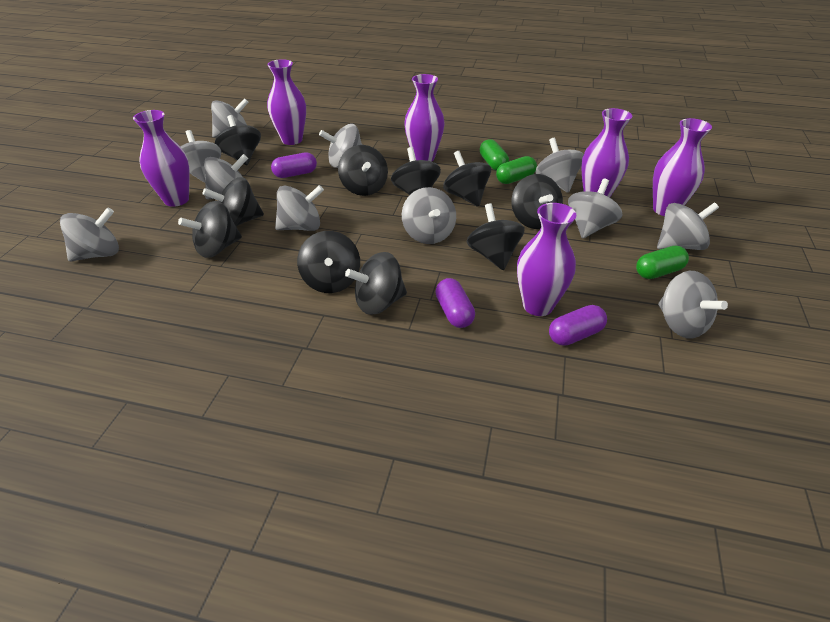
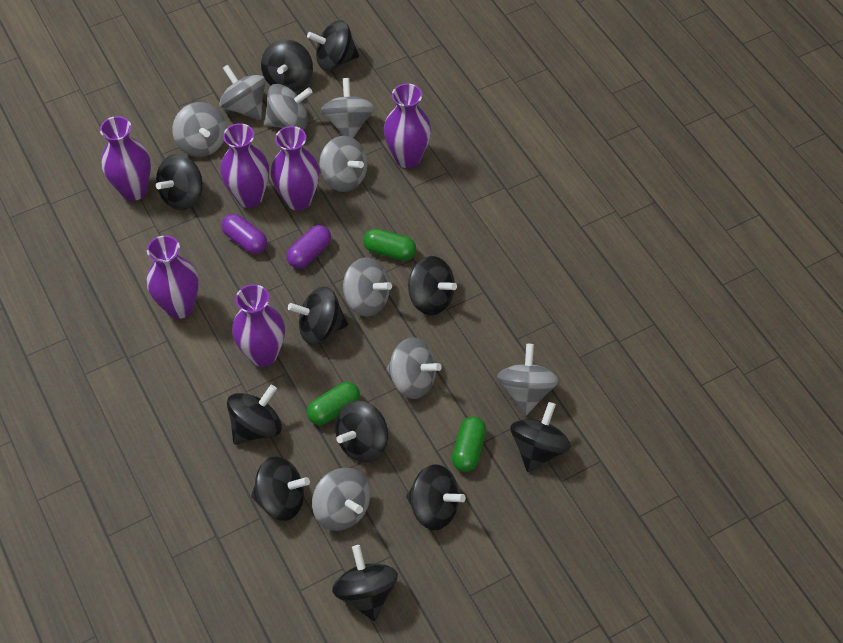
black spinning top: [178,201,242,258] [202,177,264,226] [215,115,261,165] [297,231,360,293] [338,145,388,196] [345,252,407,315] [391,147,441,195] [443,151,491,207] [467,203,525,270] [511,174,563,229] = 10 -> [156,154,203,210] [227,385,282,445] [251,457,310,521] [261,39,313,92] [288,286,348,344] [307,20,359,70] [332,545,398,621] [335,401,388,463] [406,464,466,530] [408,256,457,315] [510,402,571,472] = 11
grey spinning top: [60,207,119,261] [180,130,221,183] [204,154,248,199] [211,98,249,138] [275,185,324,231] [319,124,362,168] [402,187,456,244] [535,138,584,193] [568,179,623,239] [657,202,719,250] [658,271,728,338] = 11 -> [172,102,226,157] [219,65,265,120] [264,84,313,130] [312,468,370,531] [319,136,368,192] [321,78,375,138] [343,257,392,317] [387,337,442,399] [497,344,559,416] = 9
purple capsule: [271,152,317,178] [435,278,475,328] [549,305,607,346] = 3 -> [222,214,267,254] [286,225,331,268] = 2

